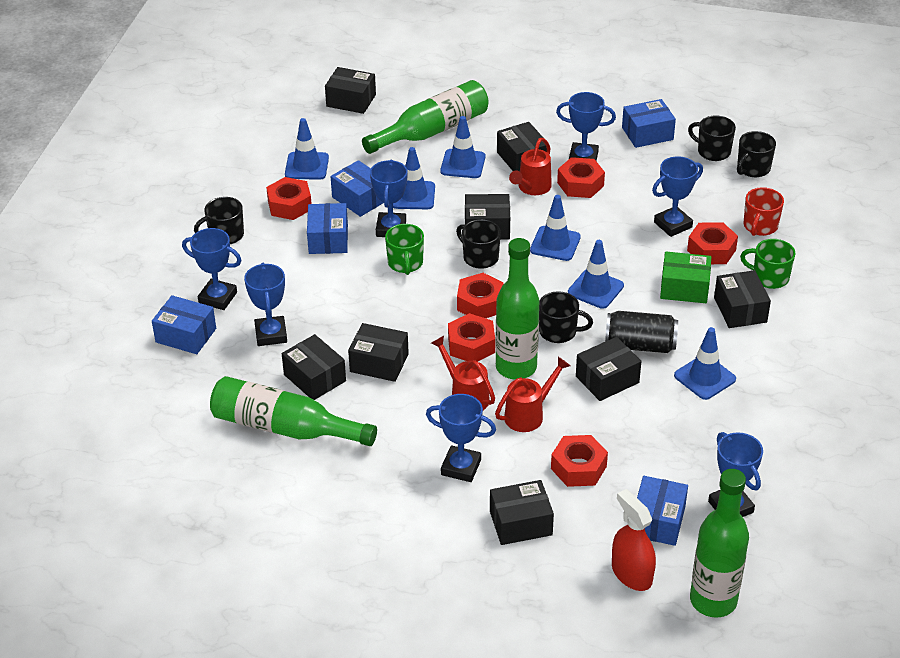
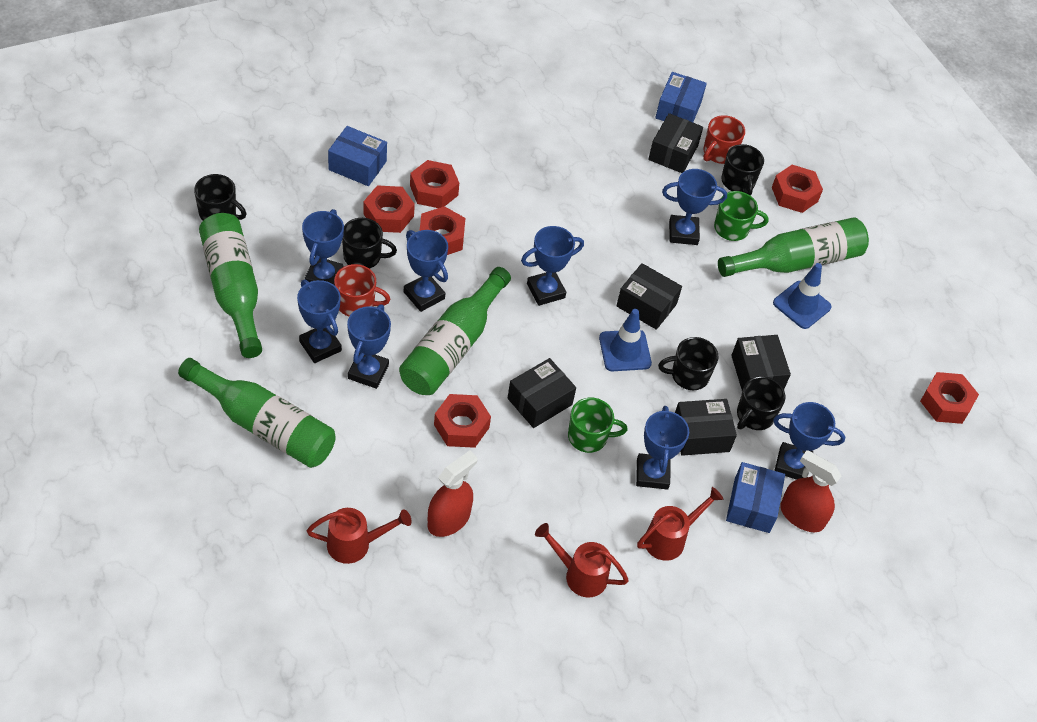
black box: [282,334,346,400] [325,67,376,114] [348,323,409,382] [465,194,510,240] [490,480,554,545] [497,122,547,171] [576,337,641,401] [714,270,771,328] = 8 -> [508,358,576,428] [616,263,682,330] [648,113,703,173] [675,399,737,456] [731,335,791,391] = 5
black can: [605,311,678,353] = 1 -> none = 0
blue box: [152,295,216,354] [307,203,348,254] [331,160,383,217] [622,99,676,148] [637,476,688,546] = 5 -> [328,126,387,186] [655,72,707,122] [726,462,785,533] = 3
blue traffic cone: [285,118,329,180] [393,147,435,209] [440,116,486,178] [530,195,581,261] [568,240,624,309] [674,327,736,400] = 6 -> [599,309,652,371] [773,263,832,329] = 2
blue trophy: [182,228,242,310] [244,263,287,346] [370,160,407,237] [426,394,496,482] [556,92,616,161] [652,156,703,237] [708,432,763,517] = 7 -> [297,280,342,363] [302,209,344,285] [347,305,391,389] [404,230,448,312] [521,226,584,306] [636,406,689,490] [662,169,727,245] [773,402,845,480] = 8
green box: [660,252,711,303] = 1 -> none = 0
red mug: [744,187,784,236] = 1 -> [334,264,390,316] [703,115,745,164] = 2
red spray bottle: [612,489,656,591] = 1 -> [428,451,477,537] [780,450,841,532] = 2

